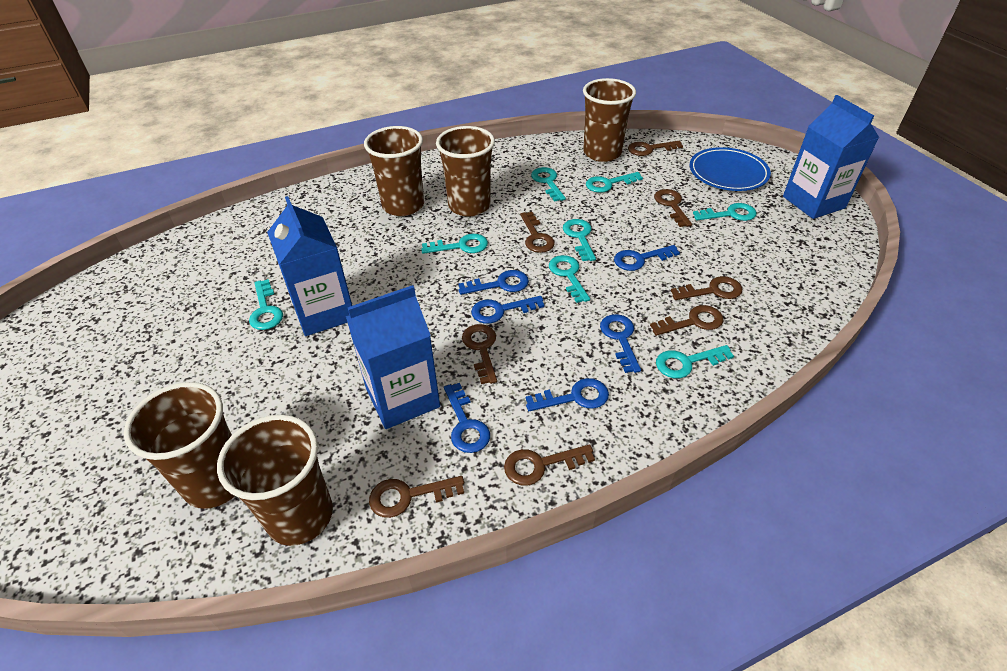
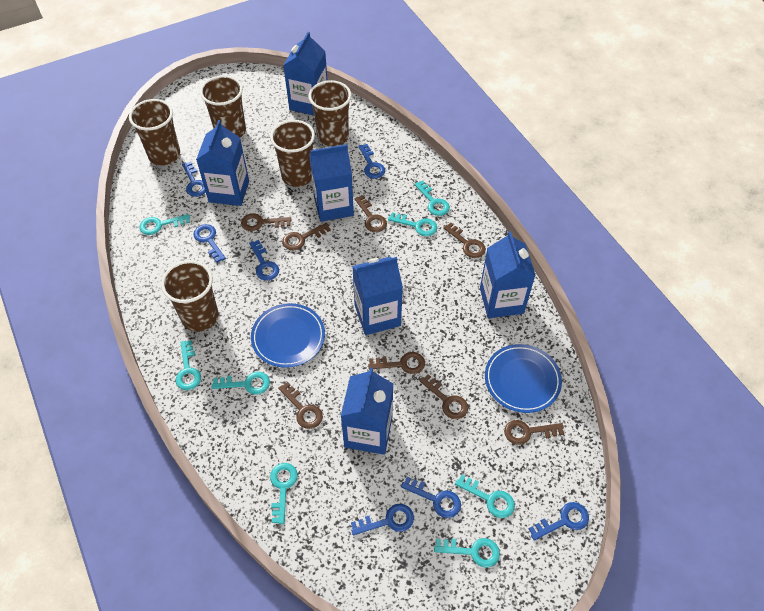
blue carton: [267,196,352,336] [346,285,440,429] [783,95,879,219] = 3 -> [196,120,249,206] [283,32,327,116] [309,144,354,222] [341,367,393,455] [352,257,403,335] [480,231,535,318] = 6
blue key: [444,383,490,453] [458,270,529,295] [471,296,544,324] [526,378,609,411] [600,314,641,373] [614,245,680,271] = 6 -> [182,161,206,197] [193,224,226,263] [249,240,279,281] [351,504,414,535] [358,144,385,179] [401,477,461,518] [529,502,589,541] = 7
blue plate: [690,147,771,191] = 1 -> [251,303,325,368] [485,344,562,413] = 2

